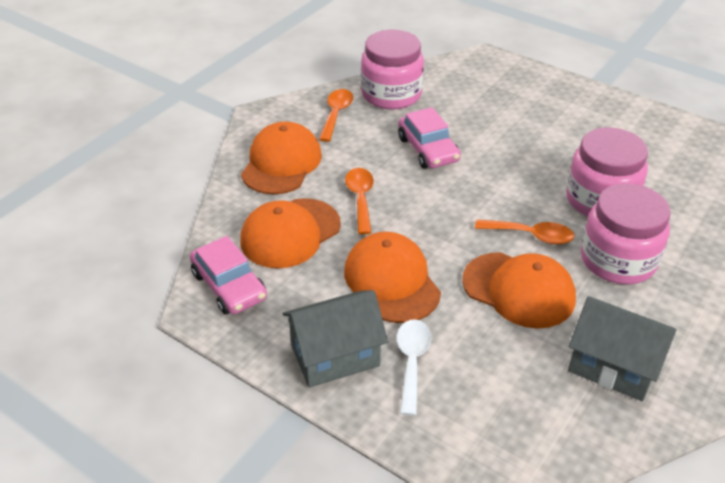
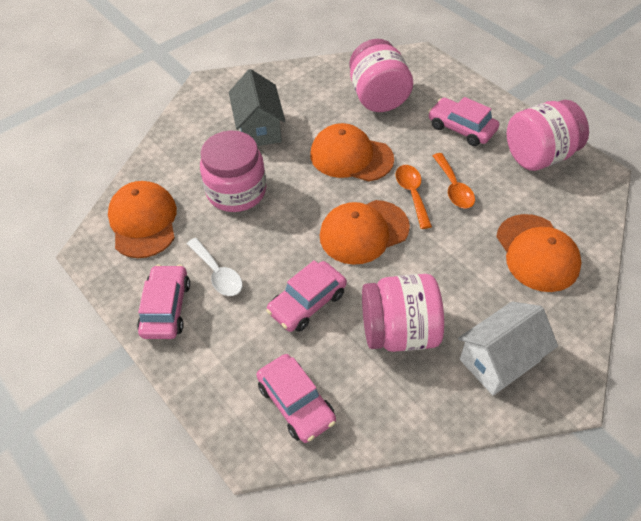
grey house: [282,290,388,388] [568,296,677,401] = 2 -> [229,69,285,146] = 1
orange spoon: [319,89,353,142] [345,168,374,235] [475,220,575,245] = 3 -> [395,165,432,229] [433,153,475,209] = 2
pink car: [190,236,267,314] [398,107,461,169] = 2 -> [137,264,190,339] [256,354,336,443] [266,260,347,332] [428,97,499,146] = 4
pink jar: [361,30,424,110] [566,127,648,217] [581,183,671,284] = 3 -> [200,131,266,212] [350,39,413,112] [362,274,444,352] [507,100,589,171] = 4
white house: none = 0 -> [458,302,558,396] = 1

